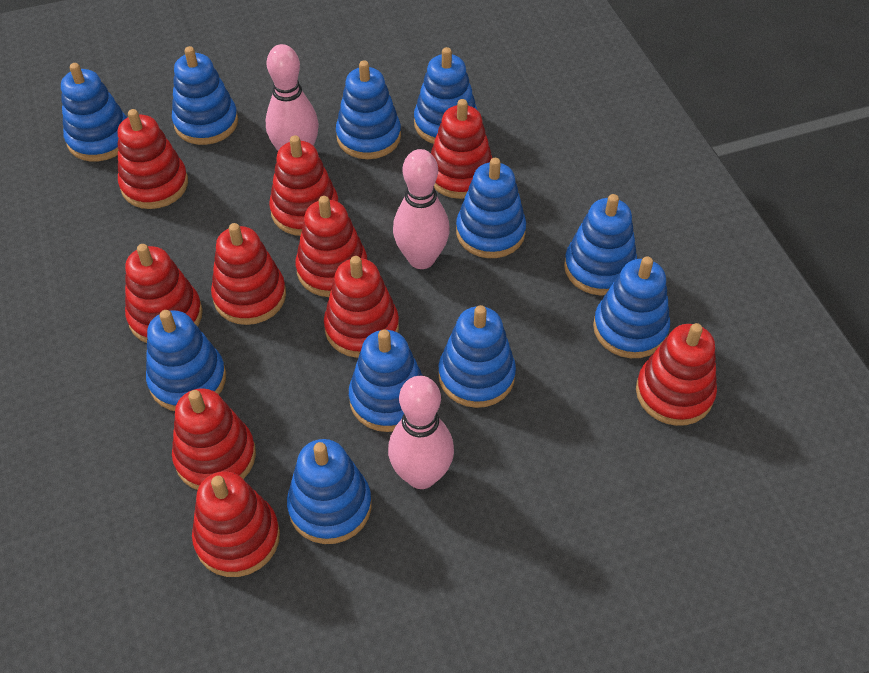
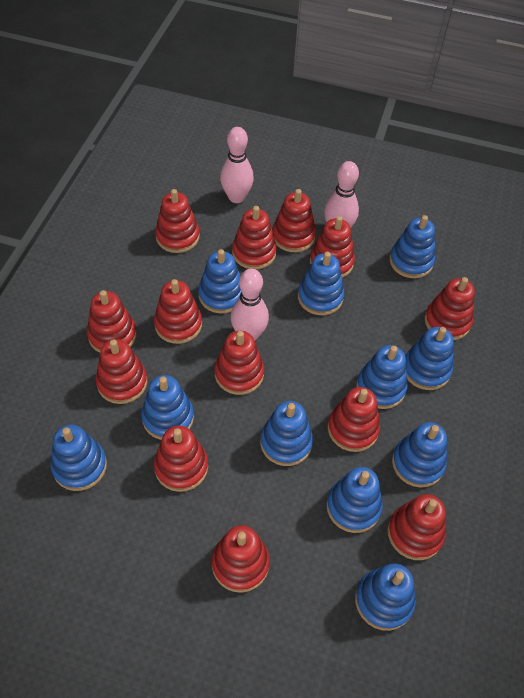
red stacking toy: [118,109,188,209] [125,244,203,343] [172,388,256,490] [192,471,280,577] [211,223,286,325] [269,136,338,236] [296,196,367,297] [324,256,399,358] [431,99,492,199] [636,323,717,426] = 10 -> [87,290,137,353] [96,339,147,404] [154,279,202,344] [154,426,208,492] [155,189,200,253] [212,525,270,593] [214,331,264,395] [232,206,277,270] [272,189,316,252] [310,216,355,278] [328,387,380,452] [387,494,446,560] [425,277,475,340] = 13

